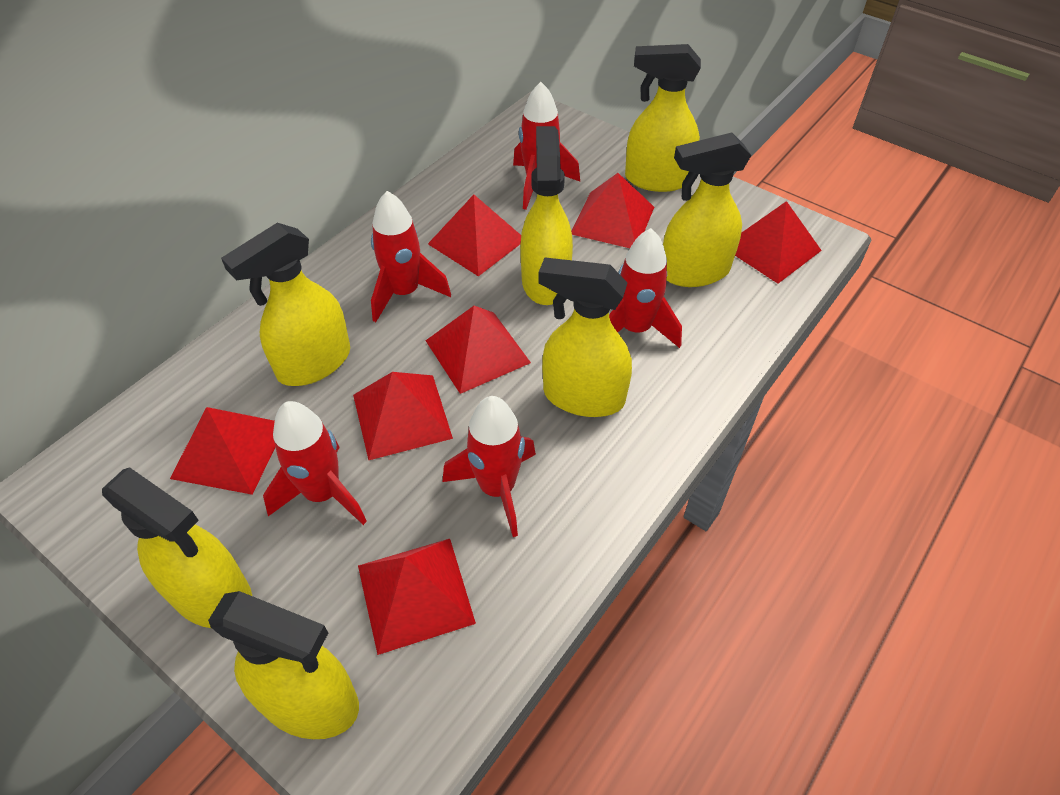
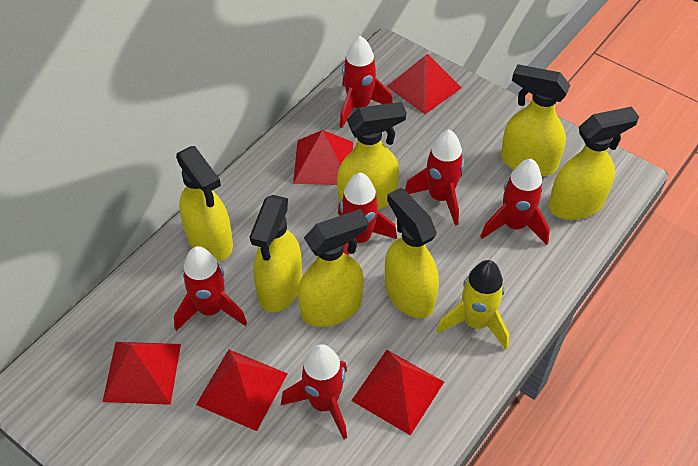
red pyramid: [170,407,275,495] [353,372,453,460] [358,539,476,655] [425,306,531,394] [428,195,521,276] [571,173,654,248] [735,201,822,284] = 7 -> [103,342,181,405] [196,349,288,431] [293,130,353,185] [351,350,444,436] [387,54,462,114] = 5
red rocket: [263,401,367,525] [371,191,451,322] [443,396,536,537] [513,82,580,210] [609,228,682,348] = 5 -> [174,246,247,331] [281,344,347,439] [338,173,397,255] [340,36,393,128] [405,130,464,226] [480,159,550,245] = 6
yellow rocket: none = 0 -> [436,260,509,350] = 1

